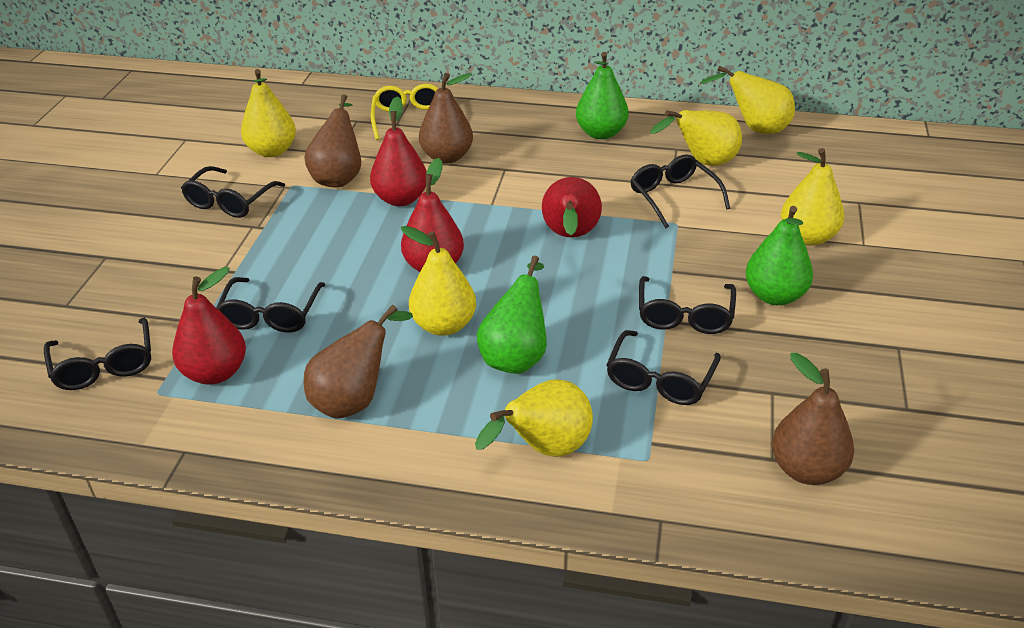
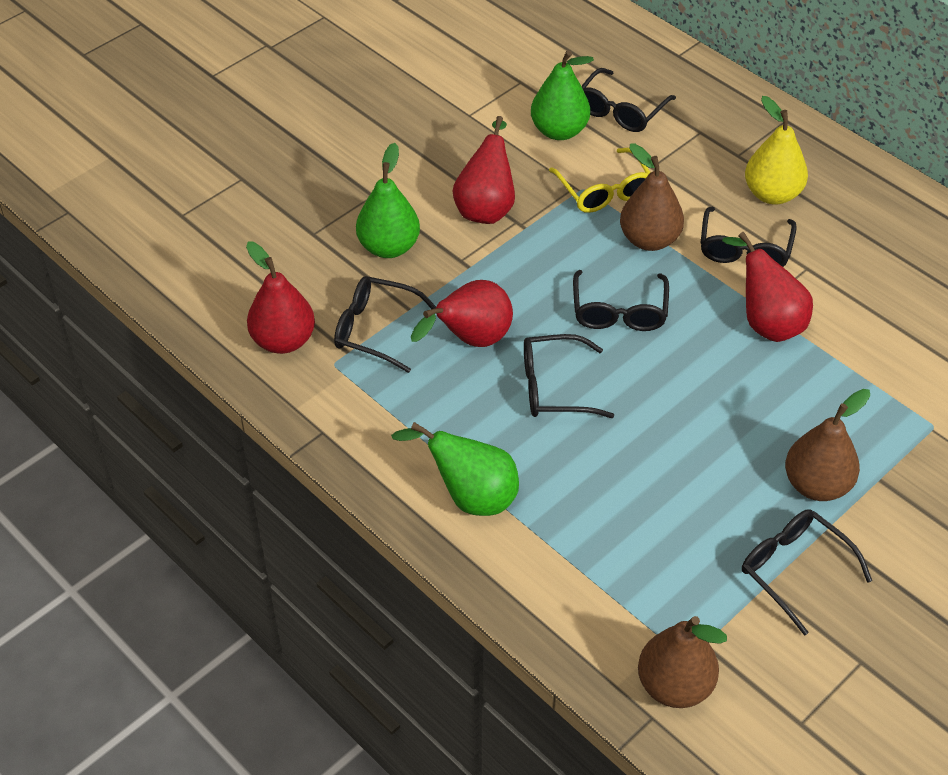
brown pear: [304,304,413,419] [305,94,361,188] [419,73,473,164] [772,353,854,485] = 4 -> [620,144,684,251] [638,616,727,708] [785,389,870,501] = 3
yellow pear: [241,69,296,157] [401,226,476,336] [475,379,593,457] [650,110,742,166] [700,65,795,134] [781,148,844,246] = 6 -> [745,96,808,204] = 1

